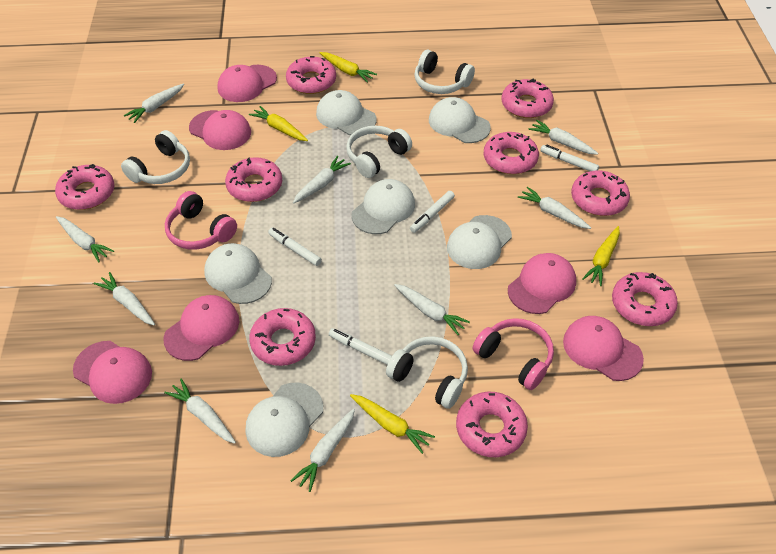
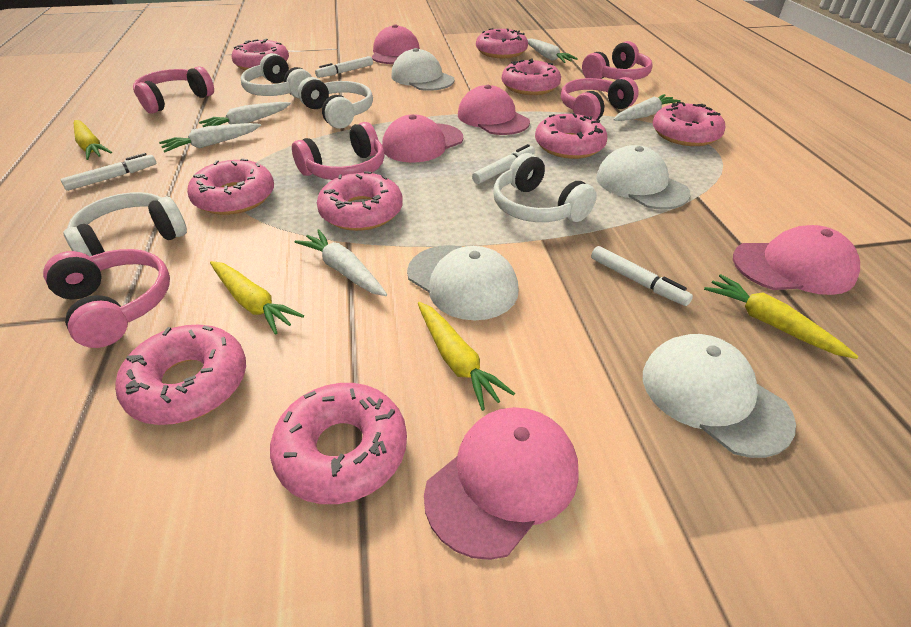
pink cap: [73,341,152,404] [164,295,239,361] [189,110,251,150] [218,65,277,102] [508,253,576,314] [563,316,644,381] = 6 -> [372,25,420,64] [382,114,463,163] [424,407,579,560] [458,85,530,135] [733,225,860,295] = 5
pink headphones: [165,191,237,250] [473,318,554,390] = 2 -> [43,249,170,348] [133,66,214,114] [292,122,385,180] [561,77,639,120] [582,41,652,80] = 5
white cap: [204,243,272,304] [246,382,323,457] [316,90,376,135] [351,179,415,234] [429,97,491,143] [447,215,512,269] = 6 -> [391,48,455,91] [407,245,519,320] [596,145,690,210] [643,334,796,458] = 4
white carrot: [56,216,114,263] [94,272,155,326] [124,84,184,123] [164,379,236,444] [290,409,355,492] [293,156,351,203] [394,284,470,335] [518,187,591,229] [528,120,598,155] = 9 -> [159,123,261,153] [199,102,291,127] [295,229,387,296] [527,38,578,63] [613,94,681,121] = 5

